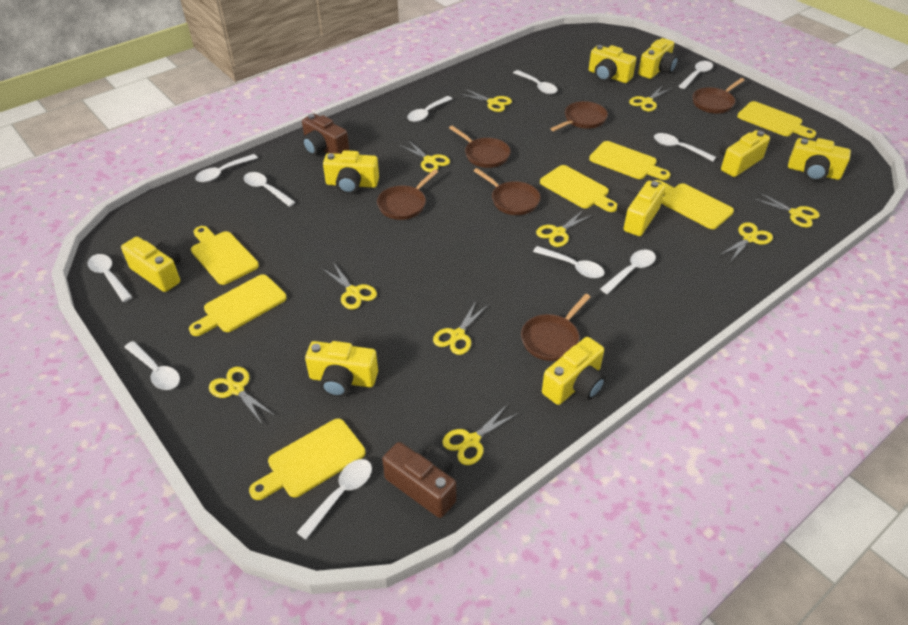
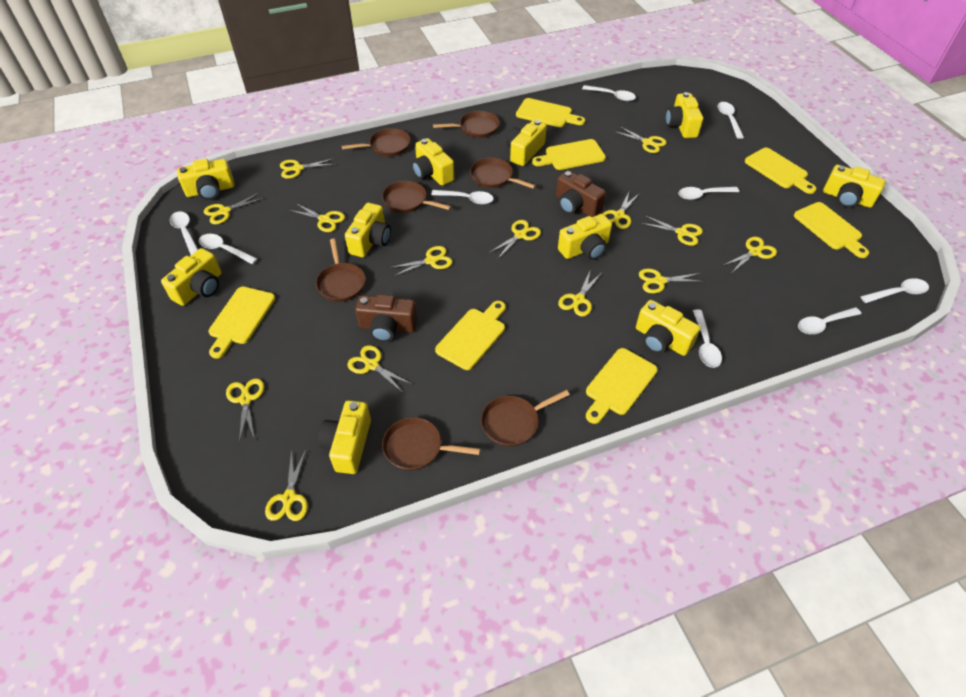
brown pan: [377,169,438,220] [449,126,511,168] [474,168,541,215] [521,294,591,361] [551,101,608,131] [693,78,745,114] = 6 -> [316,239,365,302] [342,128,410,157] [382,181,451,213] [382,417,480,471] [433,111,500,138] [470,158,536,189] [481,390,570,447] = 7
white spoon: [88,254,132,302] [124,341,180,390] [195,154,258,182] [244,172,296,207] [296,459,372,540] [407,96,452,122] [513,70,557,94] [533,246,605,278] [600,250,656,294] [654,133,716,161] [679,61,713,89] = 11 -> [170,211,198,255] [199,234,258,264] [431,190,494,205] [582,85,636,101] [678,187,739,200] [693,309,722,368] [718,102,744,139] [798,307,861,334] [860,278,929,303] = 9
yellow camera: [121,237,181,292] [305,341,378,397] [323,150,379,194] [542,337,606,405] [589,45,636,83] [617,181,665,236] [638,38,678,79] [720,130,770,177] [788,138,851,181] = 9 -> [161,248,222,306] [177,159,234,200] [318,400,371,474] [345,203,391,257] [412,138,454,186] [506,120,547,166] [558,214,612,260] [636,300,700,356] [665,92,703,138] [823,165,885,208] = 10
yellow scissors: [209,367,276,424] [322,262,377,310] [400,140,450,172] [433,301,489,355] [442,404,519,465] [459,89,512,112] [536,210,592,247] [629,85,672,111] [720,222,773,261] [752,192,820,228] = 10 -> [204,193,264,224] [226,378,264,442] [265,449,308,521] [280,158,336,179] [289,203,345,232] [347,345,413,392] [389,246,453,276] [489,220,541,258] [558,269,602,317] [603,192,640,229] [614,126,667,153] [639,269,705,293] [641,216,703,246] [722,237,777,272] = 14

